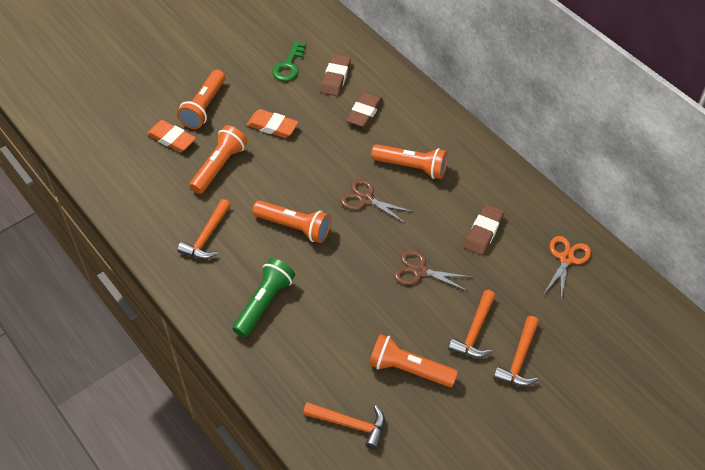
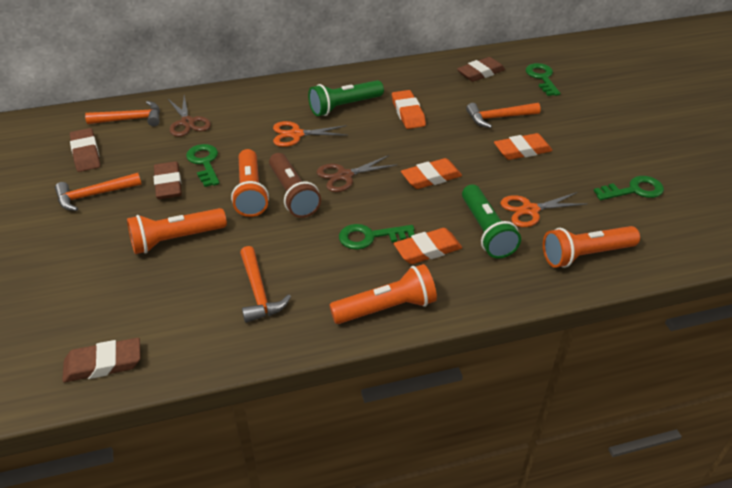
brown eraser: [321,54,351,96] [346,92,383,128] [464,204,504,255] = 3 -> [62,338,140,382] [70,128,100,172] [154,161,182,199] [457,57,505,82] = 4
brown flashlight: none = 0 -> [269,153,321,218] = 1
green flashlight: [232,258,295,338] = 1 -> [308,80,384,116] [462,184,521,259] = 2
green key: [272,41,306,81] = 1 -> [186,144,220,187] [339,224,415,250] [526,63,560,96] [594,176,664,200] = 4
orange eraser: [147,120,196,152] [247,109,298,138] = 2 -> [392,90,426,129] [394,228,462,264] [401,158,462,189] [494,133,553,160] = 4
orange flashlight: [177,70,225,129] [189,125,247,194] [252,200,331,243] [369,334,458,387] [371,144,448,179] = 5 -> [127,208,227,254] [231,149,269,217] [330,264,437,324] [543,226,640,268] = 4
orange scissors: [543,236,591,300] = 1 -> [273,121,348,147] [500,192,586,227] = 2

